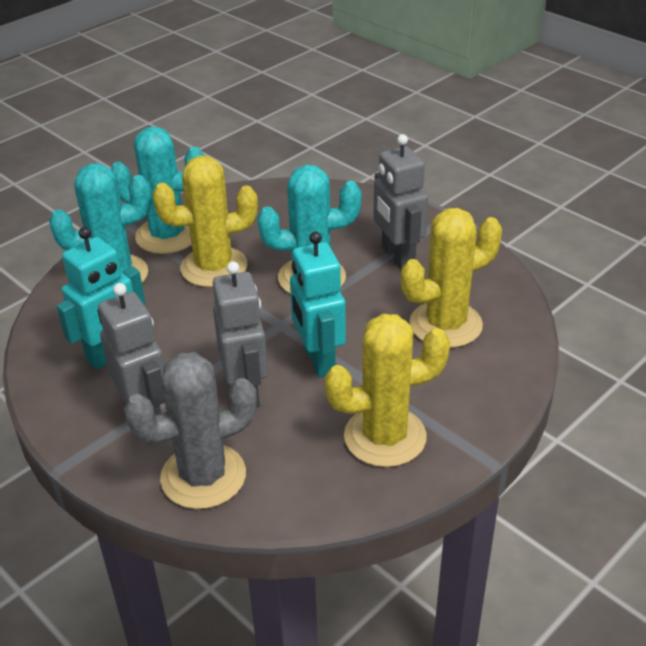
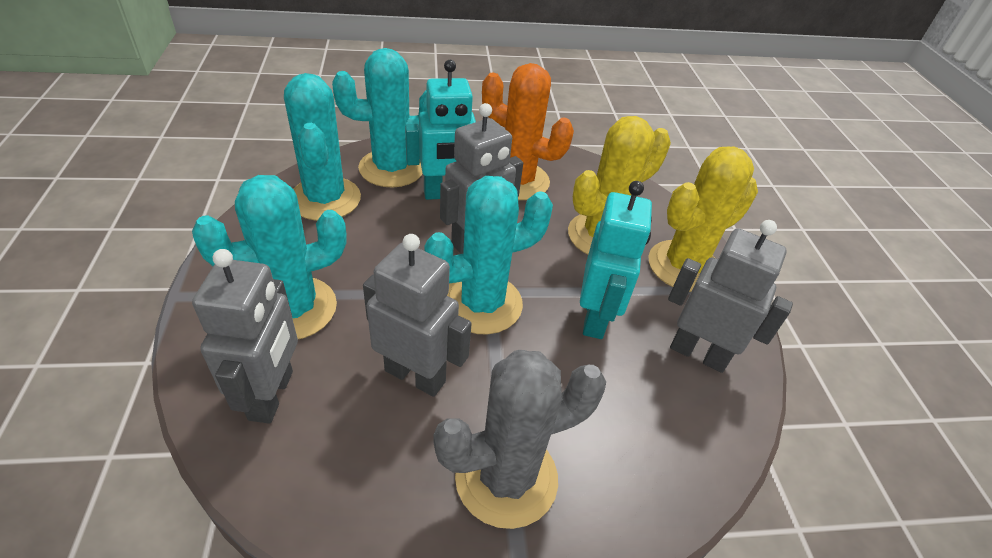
grey robot: [98,283,165,415] [213,261,268,407] [373,134,428,270] = 3 -> [192,249,298,423] [363,234,472,397] [440,103,523,254] [668,220,793,373] = 4
orange cactus: none = 0 -> [482,63,574,200] = 1
turquoise cactus: [49,163,152,283] [111,126,205,254] [257,165,362,294] = 3 -> [192,175,346,339] [284,73,361,221] [332,48,428,187] [424,176,553,335] = 4
yellow cactus: [152,156,258,287] [325,314,450,467] [401,208,502,348] = 3 -> [568,116,671,254] [648,147,758,292] = 2

